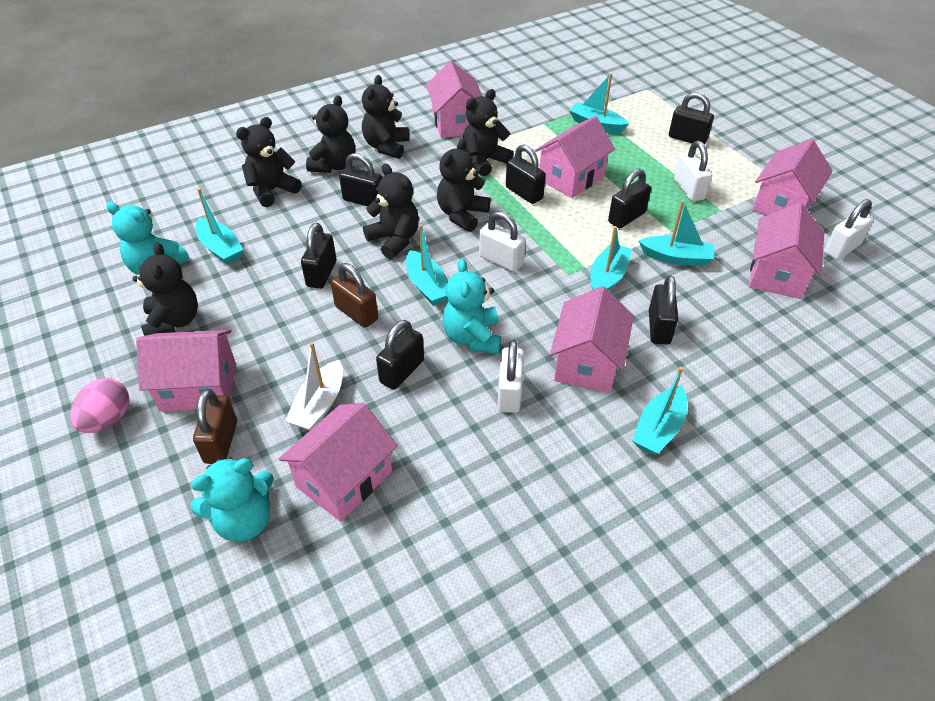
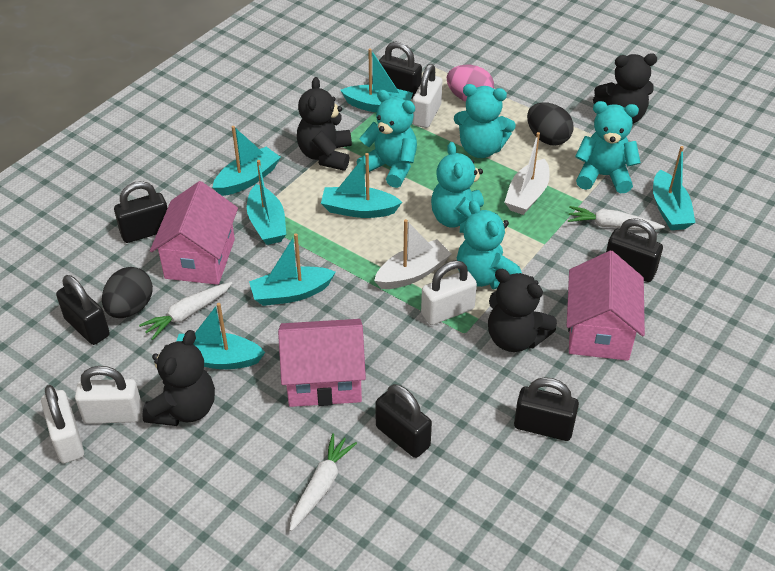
black egg: none = 0 -> [102,267,153,318] [527,102,573,146] = 2
black padlock: [301,223,337,289] [339,153,383,206] [376,320,424,390] [506,145,546,204] [608,169,651,228] [649,275,678,345] [669,92,714,145] = 7 -> [56,275,110,345] [114,181,167,243] [375,384,432,458] [379,42,422,99] [514,377,579,441] [606,218,663,282] = 6
black teddy bear: [132,242,198,336] [236,117,302,207] [306,95,355,173] [362,75,409,159] [363,163,419,259] [437,139,491,232] [463,89,513,176] = 7 -> [142,330,215,426] [297,77,352,171] [488,269,557,352] [593,53,657,124] = 4
brown padlock: [193,389,237,464] [331,263,378,328] = 2 -> none = 0
pink house: [136,330,236,412] [278,403,398,522] [426,61,482,138] [535,116,615,198] [550,286,634,393] [749,203,824,299] [752,139,833,216] = 7 -> [150,181,238,285] [278,319,366,407] [567,250,645,361] = 3
turquoise boat: [196,188,243,265] [406,224,448,306] [569,73,629,133] [590,226,632,291] [632,367,687,455] [639,200,715,266] = 6 -> [177,303,265,369] [212,126,281,196] [247,160,286,245] [249,233,336,306] [321,153,402,218] [340,48,413,112] [653,146,695,230] = 7
turquoise teddy bear: [106,202,189,275] [190,457,274,542] [442,259,501,354] = 3 -> [357,90,417,188] [431,142,484,233] [454,84,516,158] [457,200,522,289] [575,101,641,193] = 5
white boat: [285,342,343,431] = 1 -> [374,219,451,289] [504,132,550,215] = 2
white carrot: none = 0 -> [139,282,233,340] [290,433,357,531] [568,206,665,230] = 3

